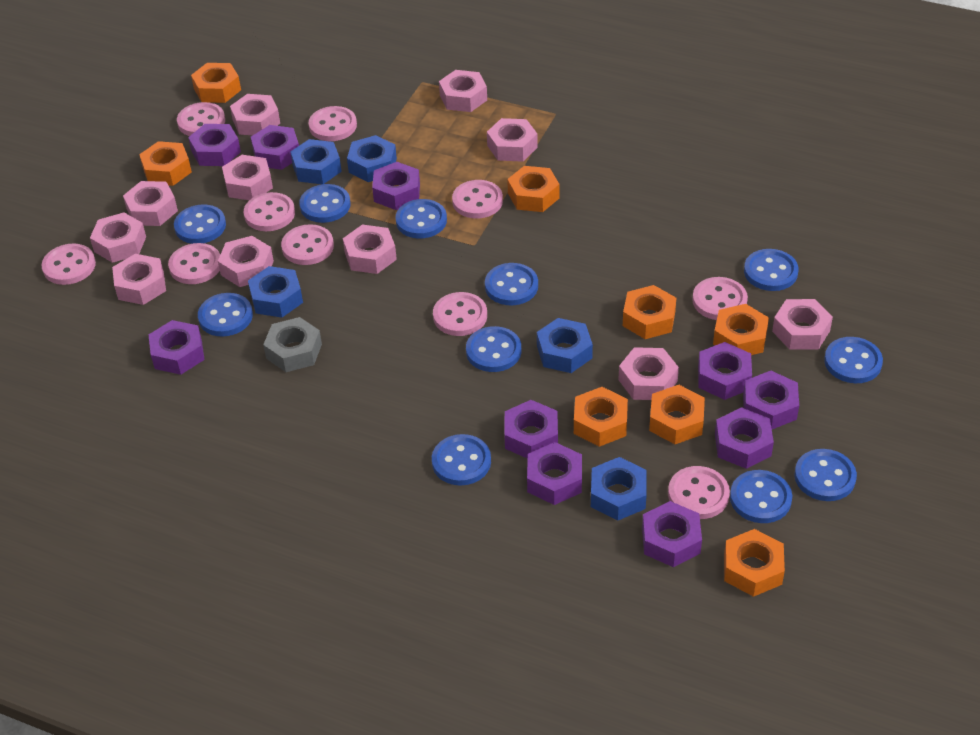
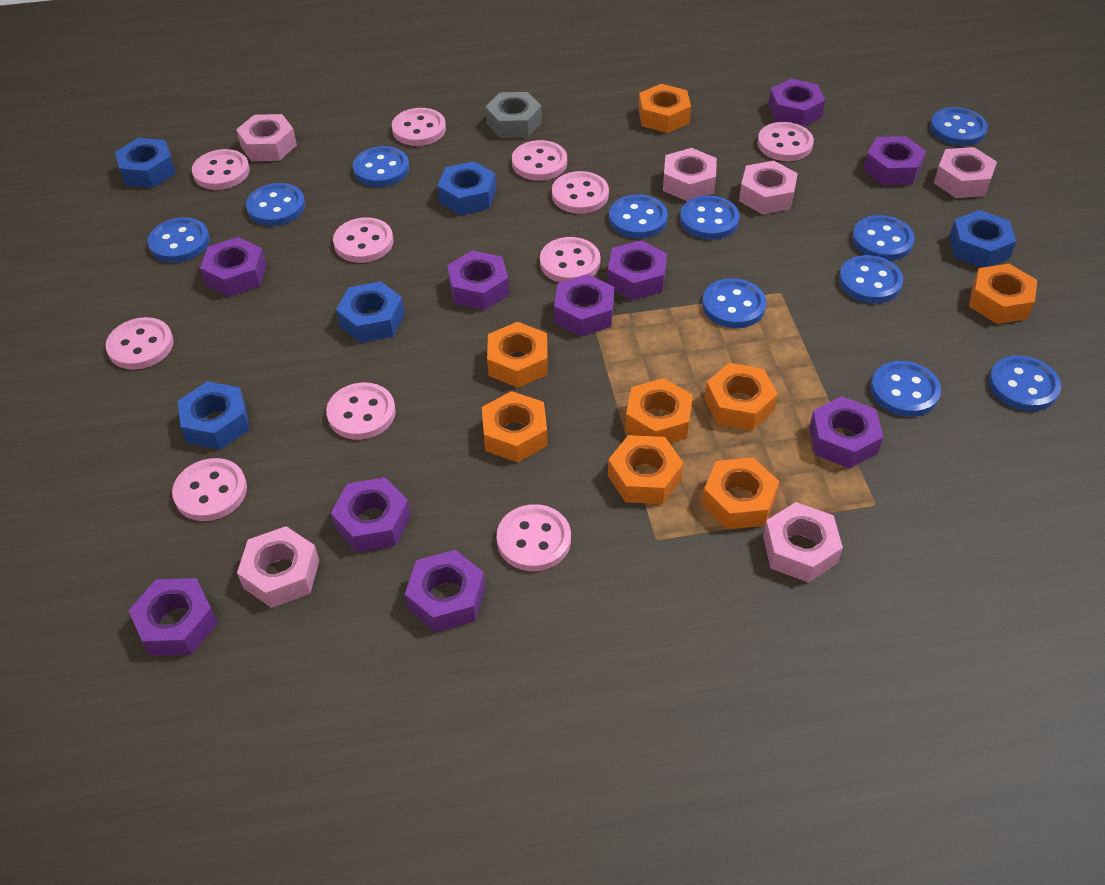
pink button: [41,244,96,285] [168,243,220,284] [177,102,225,136] [244,192,295,231] [281,224,334,265] [308,106,357,141] [433,292,487,336] [452,180,503,218] [668,466,730,519] [692,277,748,320] = 10 -> [105,317,174,370] [172,458,247,521] [192,149,250,190] [326,382,396,440] [333,217,394,263] [392,108,446,146] [497,504,571,571] [512,140,567,181] [540,237,600,282] [552,171,609,214] [757,122,814,161] = 11
pink nut: [90,213,146,263] [112,254,166,305] [123,181,178,226] [218,236,274,287] [222,155,273,200] [230,94,280,135] [343,225,397,274] [439,70,487,112] [487,118,538,162] [618,347,679,400] [772,299,833,350] = 11 -> [236,114,297,161] [237,526,319,608] [663,148,717,201] [739,161,798,214] [763,502,843,583] [934,147,997,198] = 6

